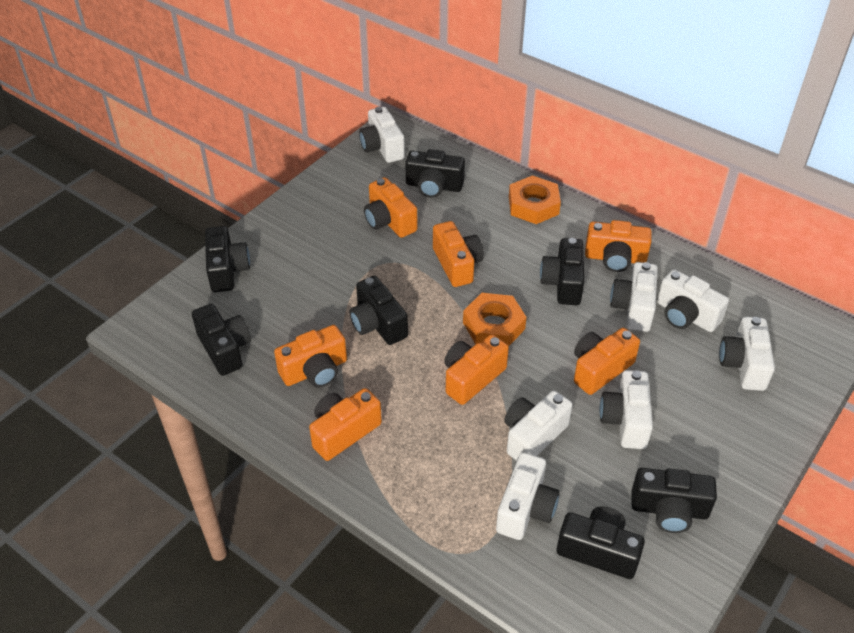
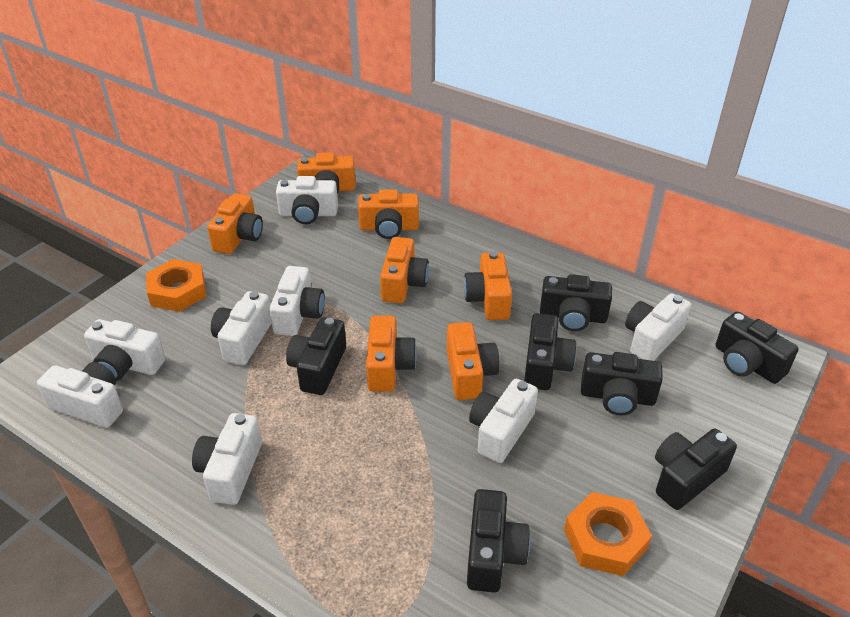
white camera: [359,107,405,163] [496,452,559,540] [504,390,573,461] [599,370,653,449] [610,262,658,332] [657,269,729,332] [719,316,775,391] = 7 -> [37,362,123,428] [84,319,166,381] [192,413,262,505] [211,291,272,365] [269,266,325,336] [276,176,338,224] [469,379,538,463] [625,293,691,361] = 8

